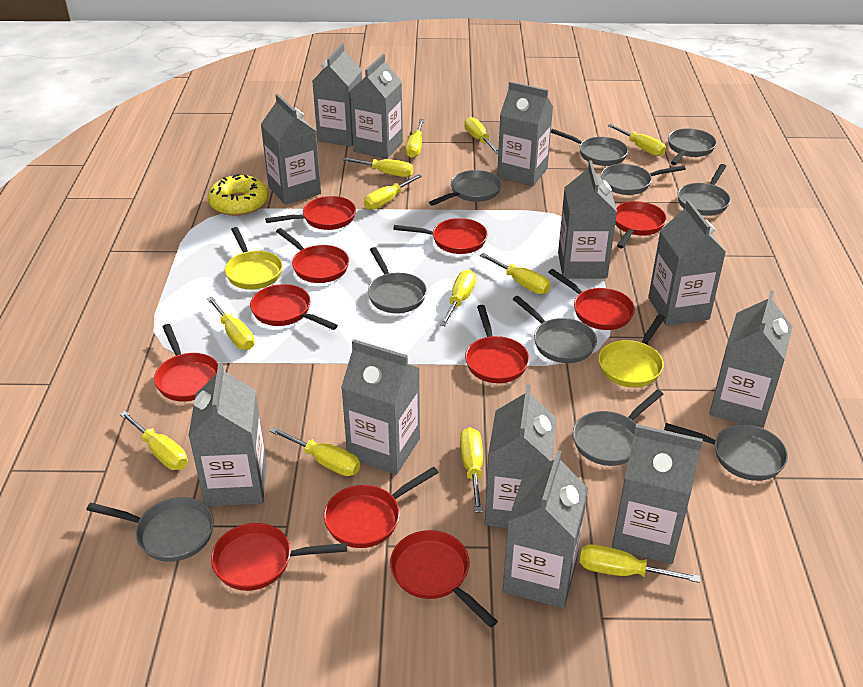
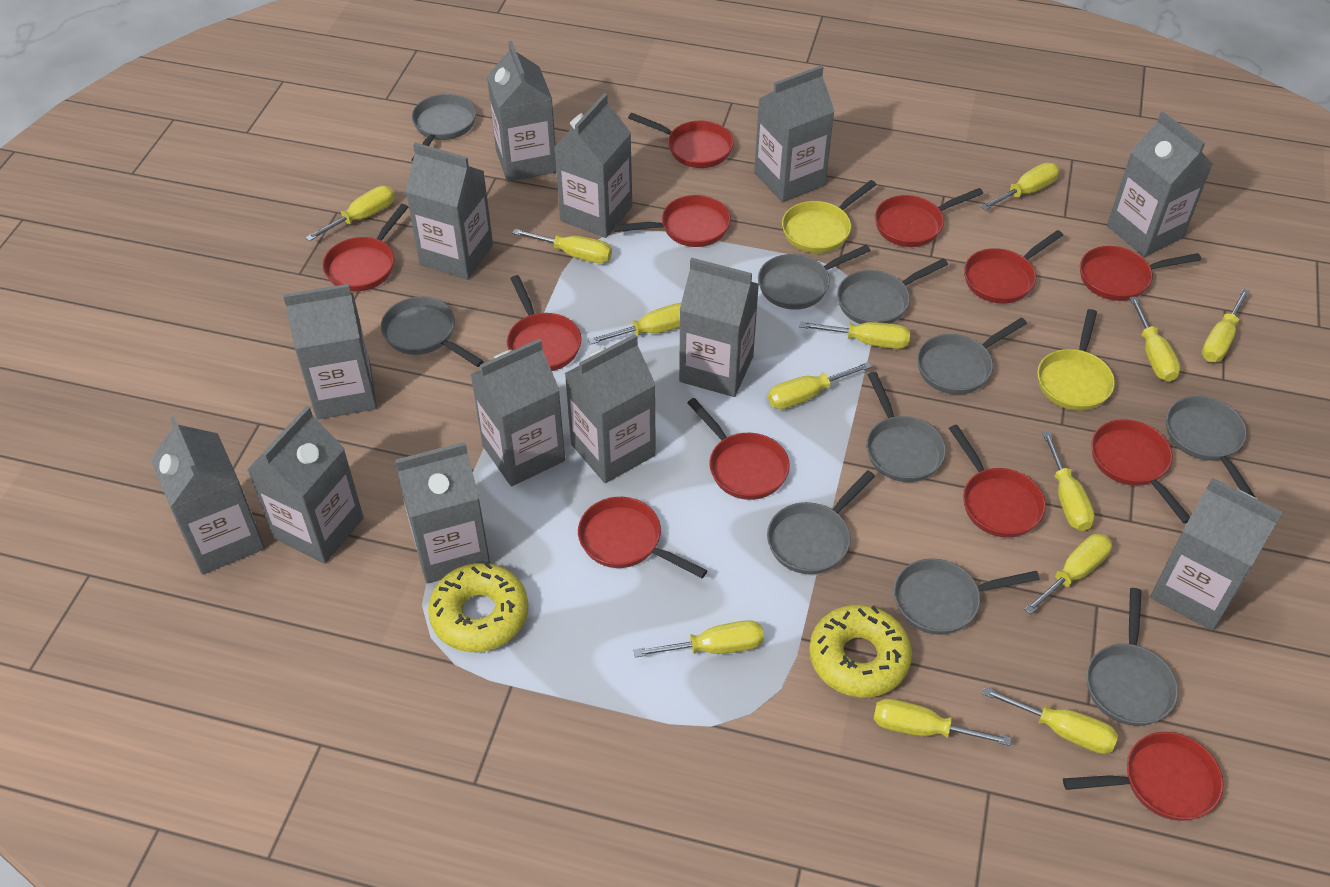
grey carton: [188,362,267,507] [260,94,321,205] [312,44,362,147] [341,339,420,475] [350,54,403,159] [485,384,557,528] [497,81,553,186] [503,450,588,608] [558,160,617,279] [612,424,703,564] [648,200,726,326] [709,290,793,428] = 12 -> [151,416,265,574] [247,406,364,564] [283,284,377,419] [395,442,490,584] [405,142,493,280] [471,339,565,486] [487,41,556,182] [554,93,632,238] [564,334,656,483] [679,258,759,397] [754,65,835,202] [1107,112,1213,257] [1150,478,1283,631] = 13
red pan: [154,324,218,401] [211,523,347,591] [250,284,338,330] [265,196,356,230] [276,228,349,283] [324,466,439,548] [390,530,498,628] [393,218,488,254] [465,305,529,383] [548,269,635,330] [615,201,667,248] = 11 -> [323,204,408,291] [507,275,581,371] [578,497,707,578] [613,195,731,247] [628,113,734,168] [687,398,790,500] [875,188,983,247] [949,425,1046,538] [964,230,1063,304] [1063,732,1224,821] [1080,246,1201,301] [1091,419,1190,524] = 12
yellow donut: [208,174,268,216] = 1 -> [428,562,528,652] [809,605,912,698] = 2
yellow screwdriver: [120,411,187,470] [207,297,255,350] [270,427,360,476] [342,157,413,177] [364,174,422,210] [405,119,424,158] [440,270,476,327] [460,427,483,513] [464,117,498,154] [480,253,551,294] [579,544,700,583] [608,124,666,156] = 12 -> [305,186,395,241] [512,229,612,263] [588,303,681,345] [634,620,764,657] [768,362,872,409] [799,322,910,349] [873,699,1012,746] [980,163,1059,210] [982,686,1118,754] [1024,534,1112,615] [1042,432,1095,531] [1129,296,1181,382] [1202,289,1250,362] = 13

